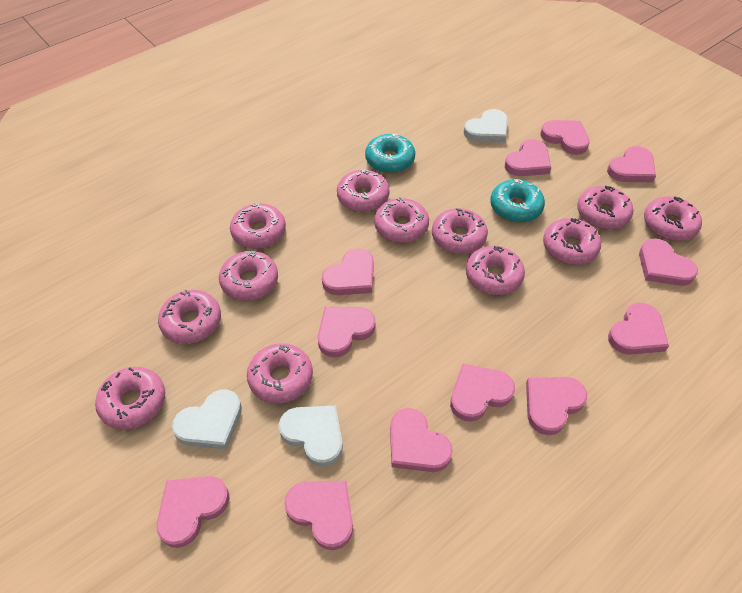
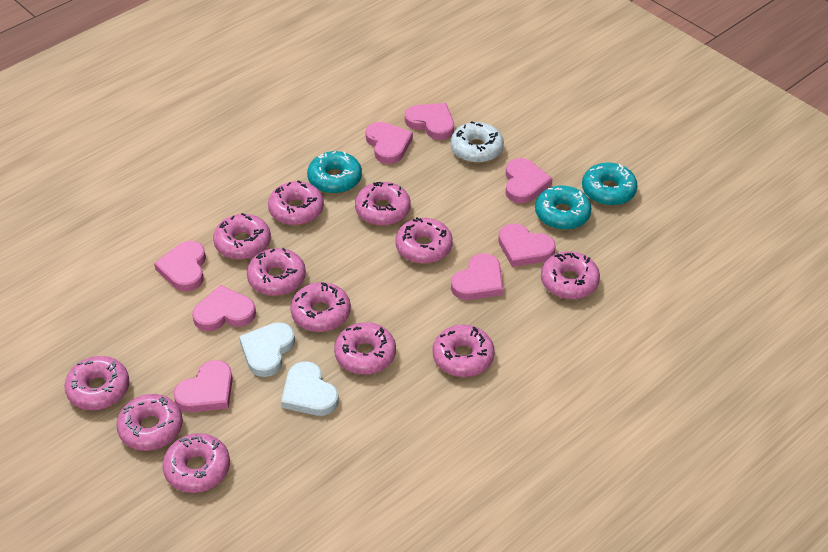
pink heart: [157,476,230,548] [284,481,353,550] [318,307,376,357] [322,249,374,295] [390,408,453,472] [450,364,515,422] [505,139,551,176] [526,377,587,435] [541,120,590,155] [607,146,656,182] [608,302,669,355] [639,239,698,286] = 12 -> [154,241,206,291] [173,360,233,412] [192,285,256,331] [365,122,413,164] [405,103,454,140] [451,253,503,300] [498,224,556,267] [506,158,552,204] = 8
turquoise donut: [365,133,415,173] [490,179,545,223] = 2 -> [307,151,362,194] [535,186,592,230] [582,163,638,206] = 3
white donut: none = 0 -> [450,121,504,163] = 1
white heart: [172,389,242,449] [278,406,343,467] [464,109,508,143] = 3 -> [239,322,295,377] [281,361,339,416] = 2

